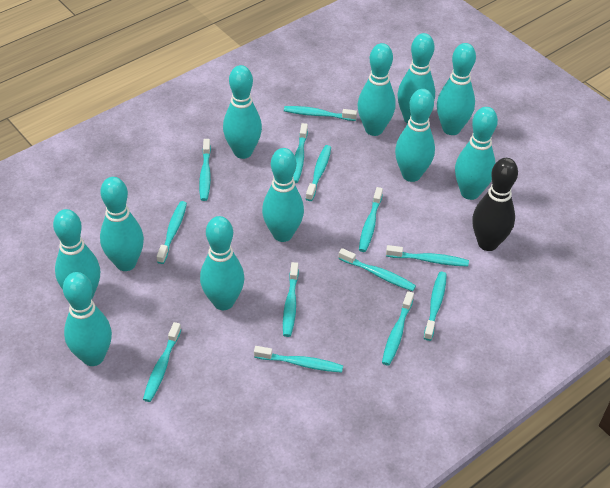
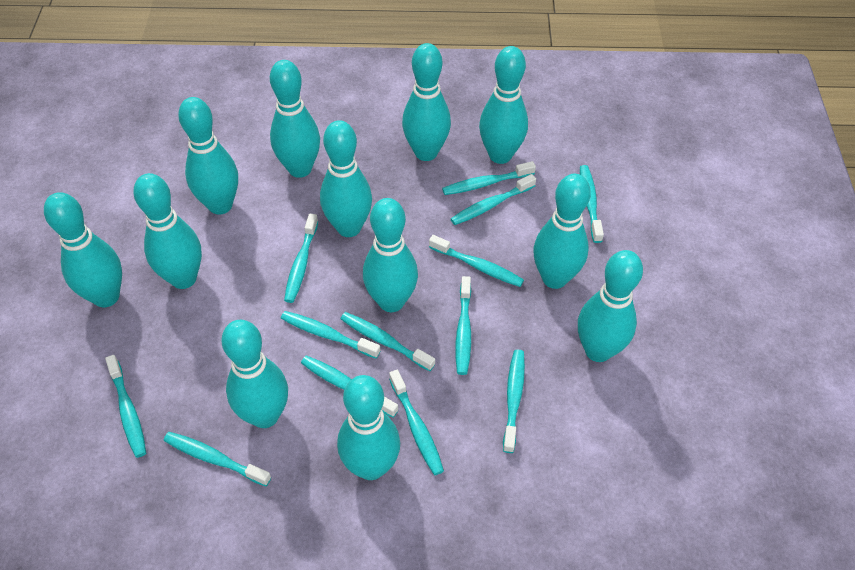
black bowling pin: [472,158,518,251] = 1 -> none = 0
turquoise bowling pin: [53,209,100,299] [63,272,112,366] [100,177,144,271] [200,216,244,310] [223,65,262,159] [262,148,304,242] [358,43,396,136] [395,89,435,182] [397,33,435,124] [437,43,476,135] [455,107,498,200] = 11 -> [44,192,122,307] [133,173,202,289] [178,97,238,215] [221,320,288,428] [270,60,320,178] [320,120,372,237] [337,375,400,480] [363,198,418,312] [402,43,451,161] [479,46,528,164] [533,174,591,289] [578,250,643,362] = 12

